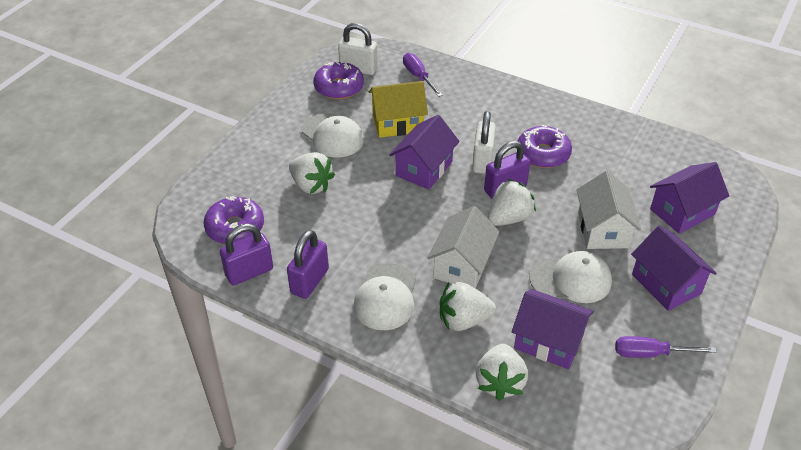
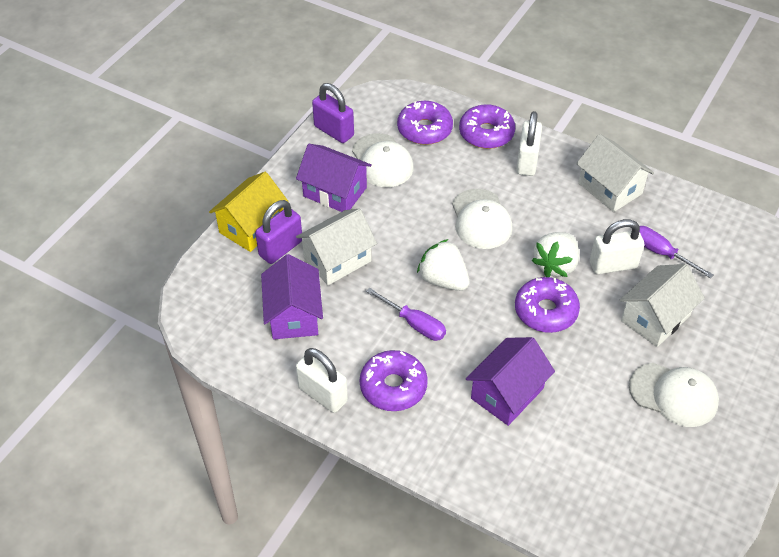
purple donut: [203,196,264,244] [313,61,364,99] [518,125,572,168] = 3 -> [360,350,428,411] [397,101,453,145] [459,104,515,149] [515,277,580,333] = 4
purple house: [390,115,460,190] [512,289,594,369] [631,225,717,311] [650,162,729,234] = 4 -> [261,254,323,339] [296,144,372,212] [466,337,555,426] = 3
purple padlock: [220,224,273,285] [287,230,329,299] [484,141,530,199] = 3 -> [255,200,302,264] [312,83,354,143] = 2
white house: [428,206,500,289] [577,171,641,249] = 2 -> [296,209,377,285] [576,134,654,212] [620,264,705,347] = 3
white padlock: [338,23,378,75] [472,111,496,174] = 2 -> [296,348,348,413] [516,111,542,176] [590,219,644,274] = 3
white strawberry: [289,152,335,194] [440,282,496,331] [476,344,528,401] [488,179,536,226] = 4 -> [417,239,470,291] [531,232,579,277] = 2

